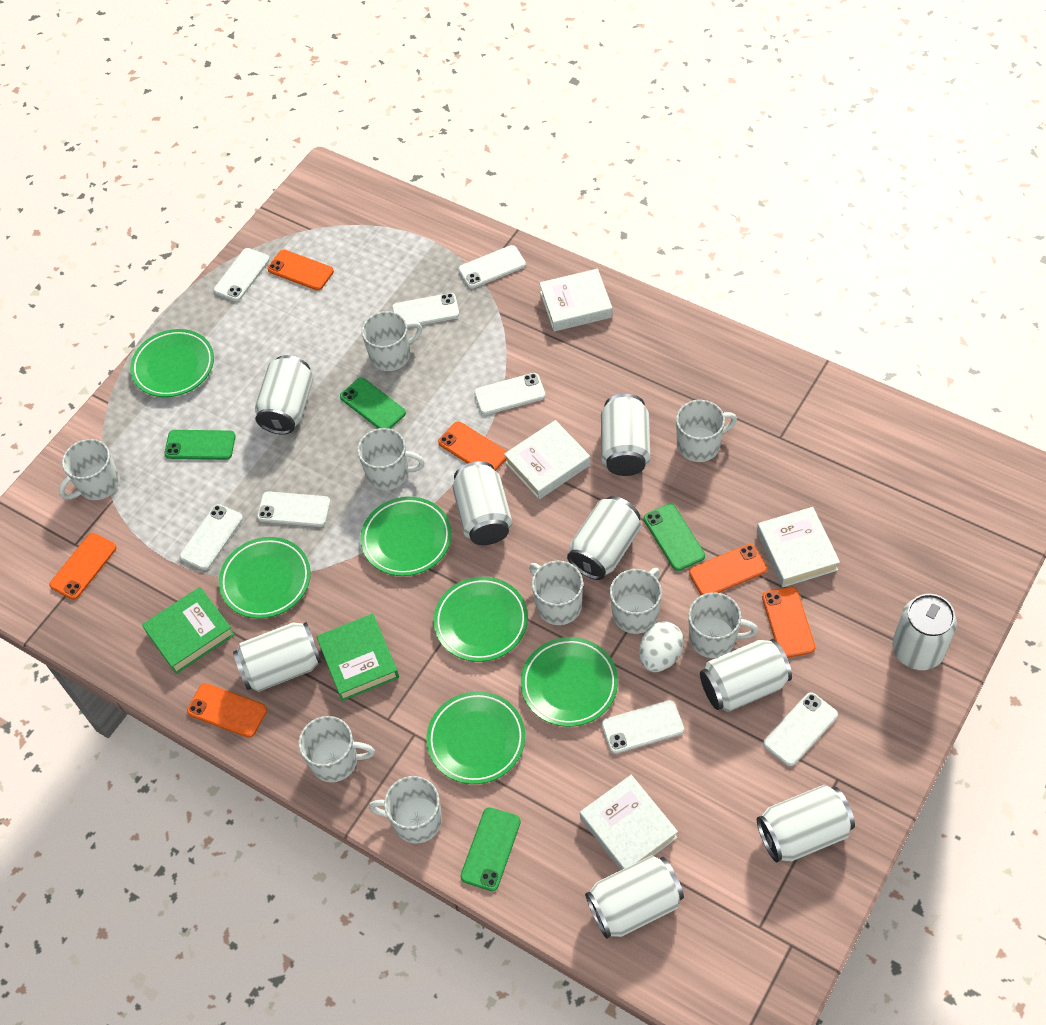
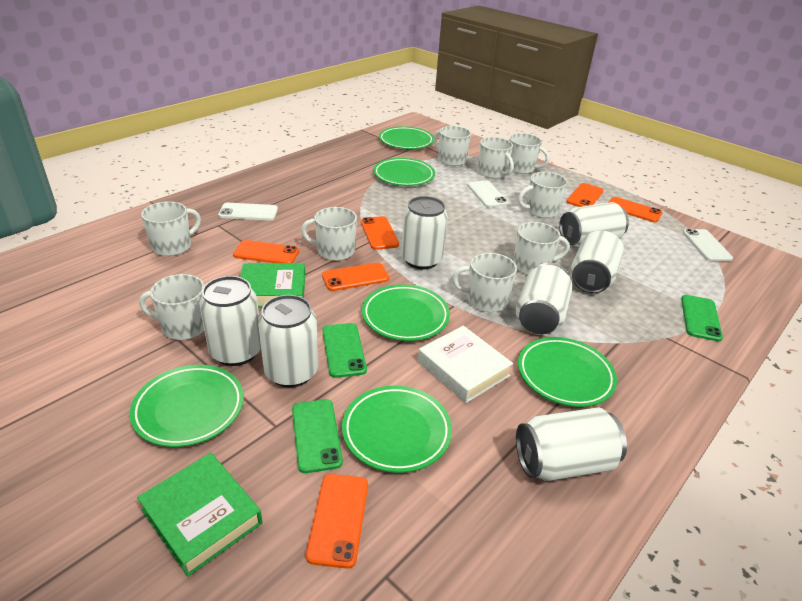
green phone: [164,430,235,460] [340,378,406,429] [460,807,521,891] [644,504,705,571] = 4 -> [292,399,343,473] [322,323,367,378] [681,295,723,342] = 3
white book: [504,420,591,499] [539,269,612,331] [580,775,678,870] [757,507,840,587] = 4 -> [418,326,513,403] = 1
white can: [233,622,322,692] [255,355,313,435] [452,461,512,545] [567,496,641,580] [585,855,684,938] [601,394,650,476] [700,639,792,712] [757,785,855,862] [892,594,957,670] = 9 -> [199,276,261,366] [258,295,318,388] [401,196,448,270] [516,263,572,334] [516,407,627,481] [559,202,629,247] [571,230,624,293] = 7
white egg: [639,622,684,672] = 1 -> none = 0
white phone: [180,504,243,570] [214,248,270,301] [257,491,331,527] [392,293,459,328] [458,245,526,289] [474,373,546,415] [602,700,684,754] [763,692,838,766] = 8 -> [218,203,278,221] [468,180,508,208] [683,229,733,261] = 3

